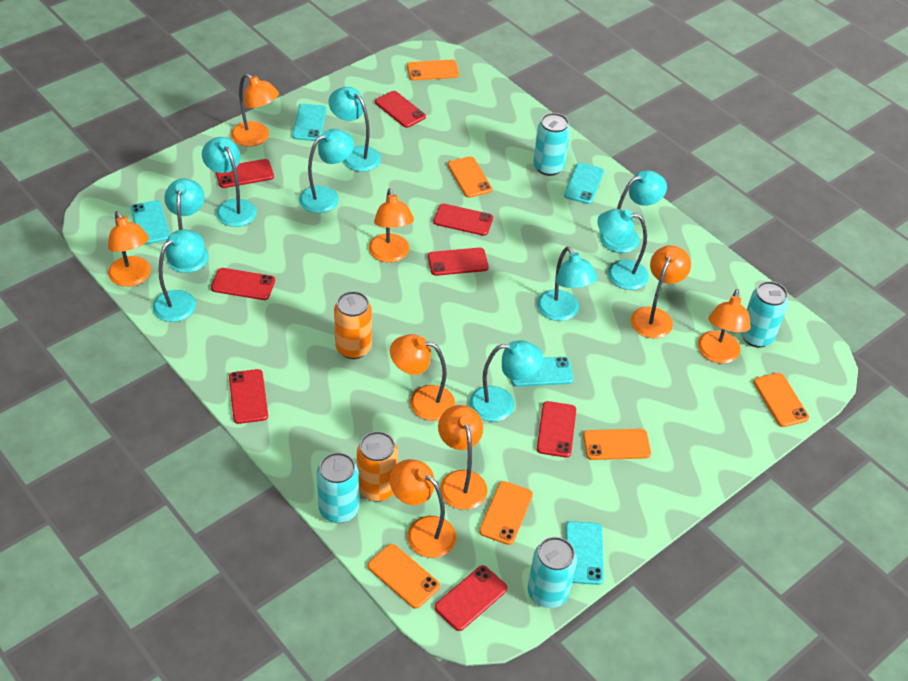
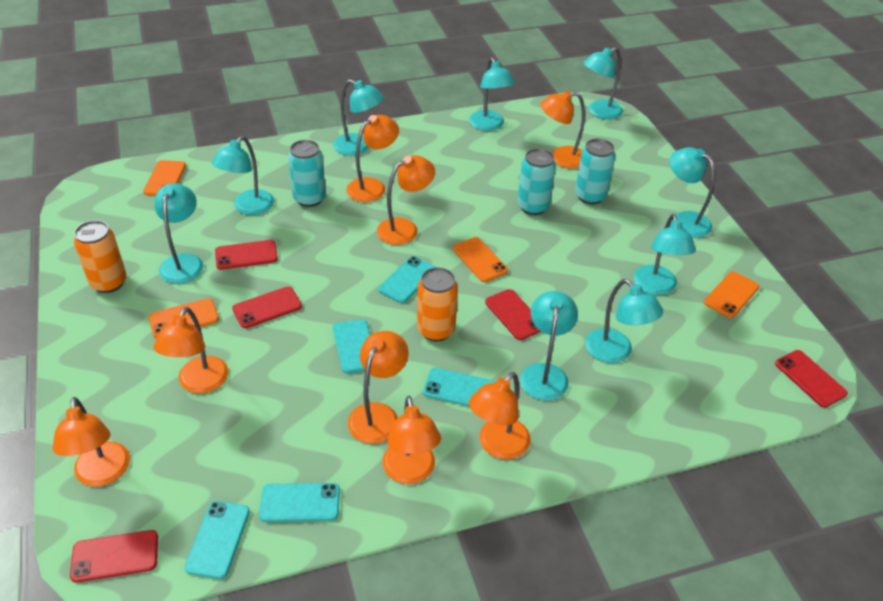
orange phone: [368,544,440,609] [407,59,459,80] [448,156,492,198] [479,481,533,545] [583,429,651,460] [754,373,809,427] = 6 -> [143,160,186,196] [148,298,219,338] [453,237,508,282] [704,271,760,318] = 4
red phone: [211,268,275,300] [216,159,274,188] [229,369,268,424] [375,91,426,128] [428,248,489,276] [433,204,493,236] [435,565,507,631] [537,401,576,458] = 8 -> [70,530,158,582] [215,240,278,270] [232,287,302,328] [485,289,541,340] [775,350,848,408] = 5
turquoise can: [317,452,359,523] [528,537,577,608] [533,113,570,176] [741,281,788,348] = 4 -> [288,140,326,207] [517,148,556,215] [575,138,615,205] = 3

